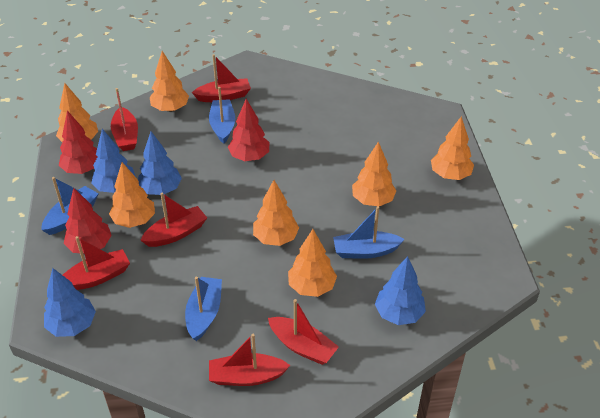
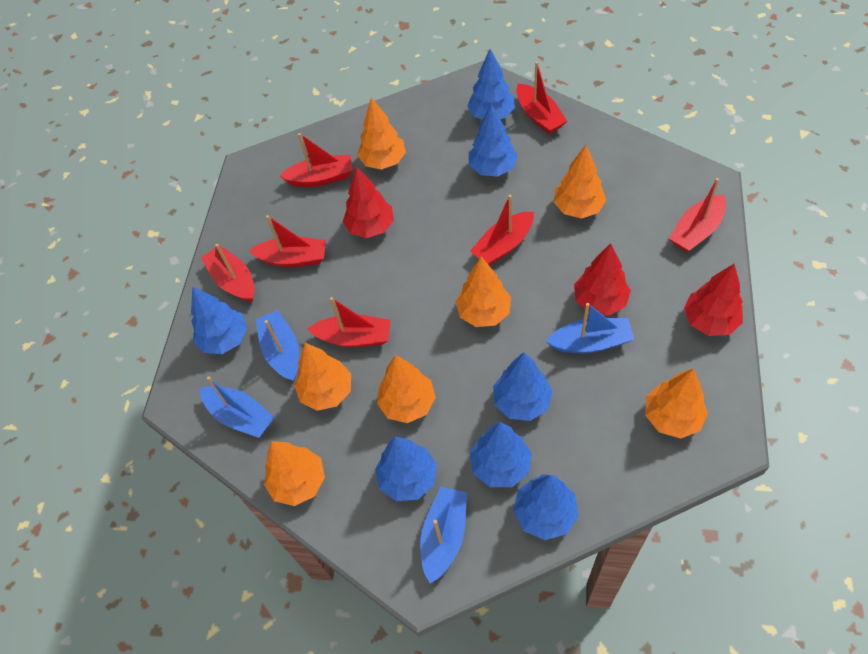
blue tree: [44,268,96,337] [91,129,136,193] [138,132,182,195] [375,256,426,325] = 4 -> [191,286,247,354] [375,437,437,501] [467,49,515,120] [469,104,518,177] [470,422,532,487] [493,352,553,421] [513,474,579,540] = 7
red boat: [63,236,130,290] [111,88,138,151] [140,193,207,247] [192,54,251,102] [209,334,290,386] [268,299,339,365] = 6 -> [201,244,255,302] [249,215,326,267] [280,133,353,187] [307,297,390,347] [470,195,534,266] [517,61,567,134] [669,178,726,252] = 7

